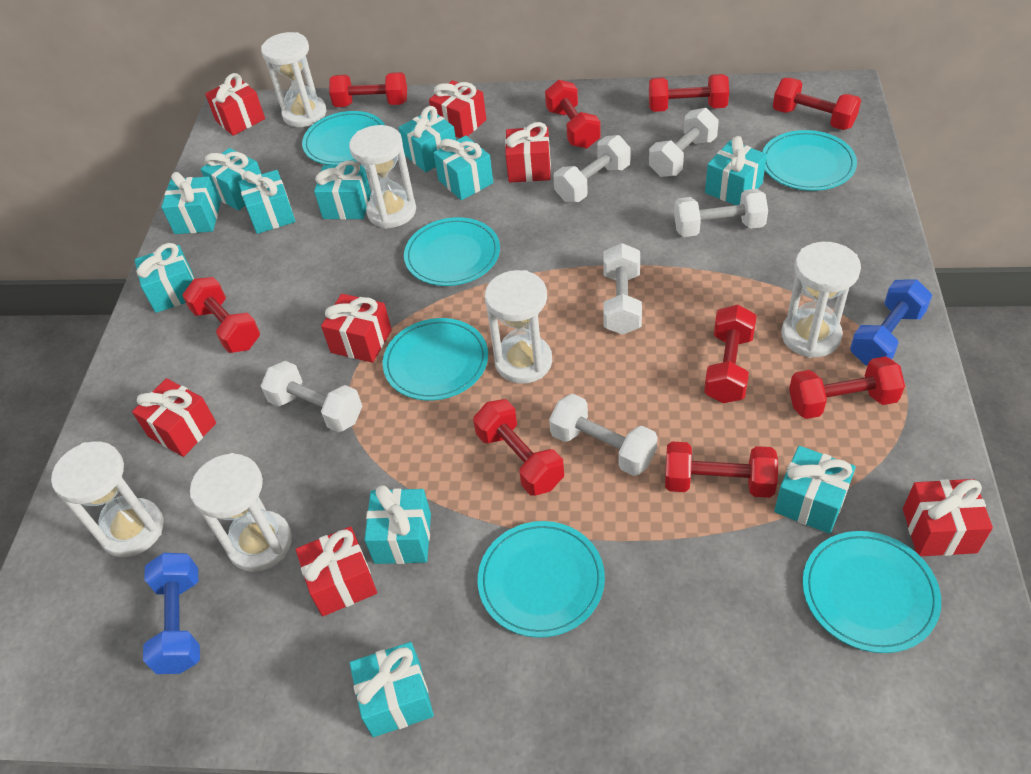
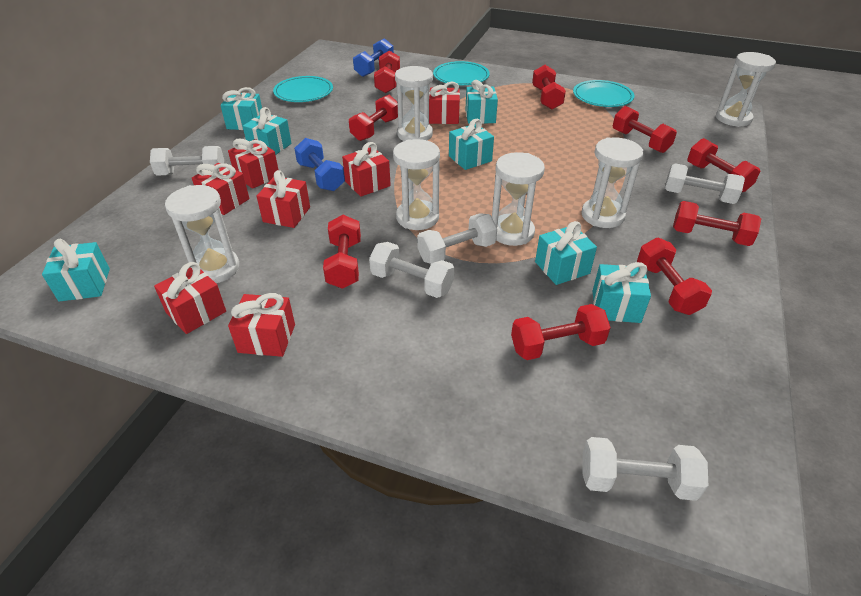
turquoise gift: [135,243,194,313] [162,172,220,234] [200,148,261,210] [238,170,295,234] [314,160,371,220] [350,642,434,737] [364,485,431,564] [399,106,456,172] [433,136,493,200] [705,136,767,205] [774,446,856,534] = 11 -> [42,239,110,302] [220,87,262,130] [243,107,292,155] [449,119,494,170] [465,80,498,124] [535,221,597,285] [592,262,651,323] = 7
turquoise plate: [302,111,385,165] [383,318,488,400] [404,217,500,286] [478,521,605,638] [762,130,857,191] [802,531,941,653] = 6 -> [273,76,333,102] [433,61,490,85] [573,80,634,107] = 3
white dumbbell: [261,361,362,432] [549,394,657,476] [553,135,631,202] [603,243,642,335] [649,108,719,177] [674,189,768,237] = 6 -> [150,146,224,176] [369,242,454,298] [417,213,497,264] [582,437,708,501] [665,163,745,204] = 5

